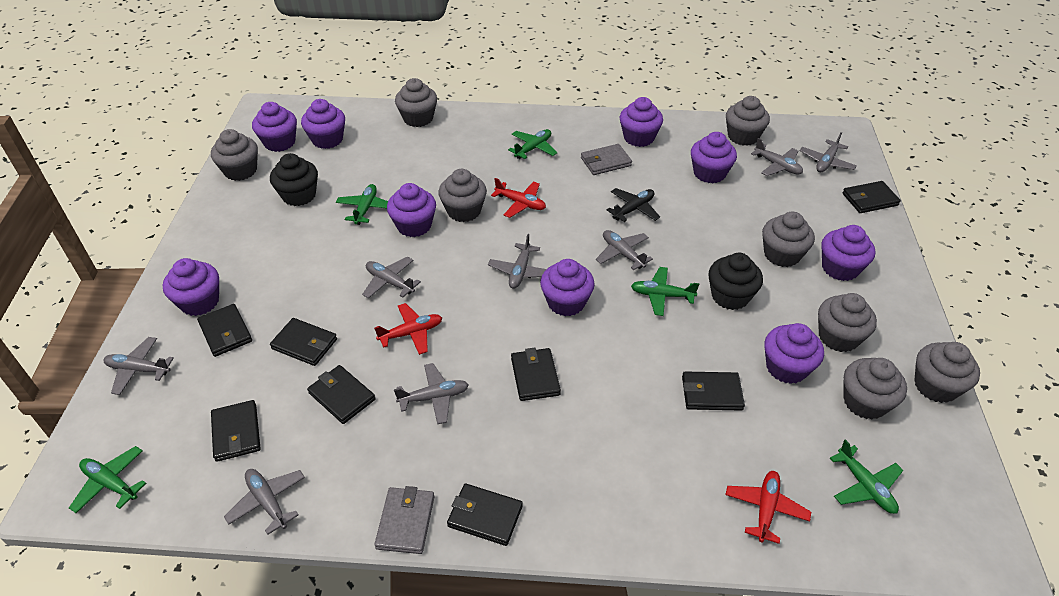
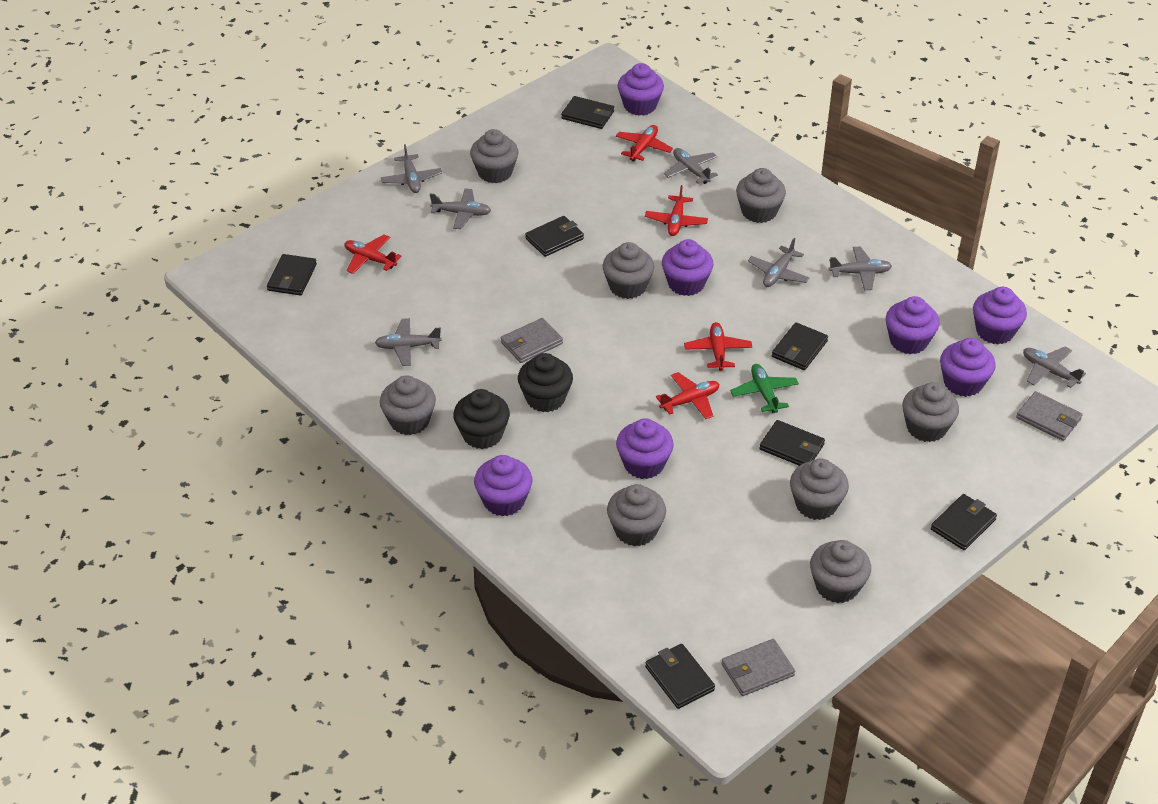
black plane: [607,188,660,222] = 1 -> none = 0
black wallet: [197,304,252,357] [211,400,261,462] [270,318,337,366] [307,365,376,424] [447,483,523,546] [511,348,561,401] [682,372,745,411] [842,181,901,213] = 8 -> [267,254,317,295] [525,216,584,257] [561,96,614,129] [645,644,715,709] [759,420,825,466] [772,322,828,370] [931,494,997,550] = 7
green plane: [69,446,146,513] [336,184,388,225] [508,129,558,159] [631,267,699,316] [830,439,903,514] = 5 -> [730,364,799,413] = 1
grey plane: [103,337,174,395] [224,469,305,535] [362,257,421,298] [394,363,469,424] [488,234,546,289] [596,230,653,270] [751,138,803,176] [800,132,857,172] = 8 -> [375,318,442,366] [381,144,442,193] [430,188,491,229] [664,148,718,184] [748,238,810,287] [829,247,892,290] [1023,346,1086,388] = 7
grey wallet: [374,486,434,554] [581,144,632,175] = 2 -> [501,318,563,363] [721,639,795,696] [1016,391,1083,441] = 3
purple cupcake: [163,258,219,316] [252,102,297,152] [301,99,345,149] [387,183,436,237] [540,259,595,316] [620,97,663,147] [691,132,737,183] [764,323,824,384] [821,225,875,281] = 9 -> [474,455,532,516] [616,418,674,479] [618,63,664,116] [662,239,713,296] [886,296,940,354] [940,338,996,397] [973,287,1027,344] = 7
red plane: [374,303,442,355] [491,178,546,218] [725,471,811,544] = 3 -> [345,235,401,274] [616,125,673,162] [645,185,708,236] [656,372,719,419] [684,322,752,371] = 5

